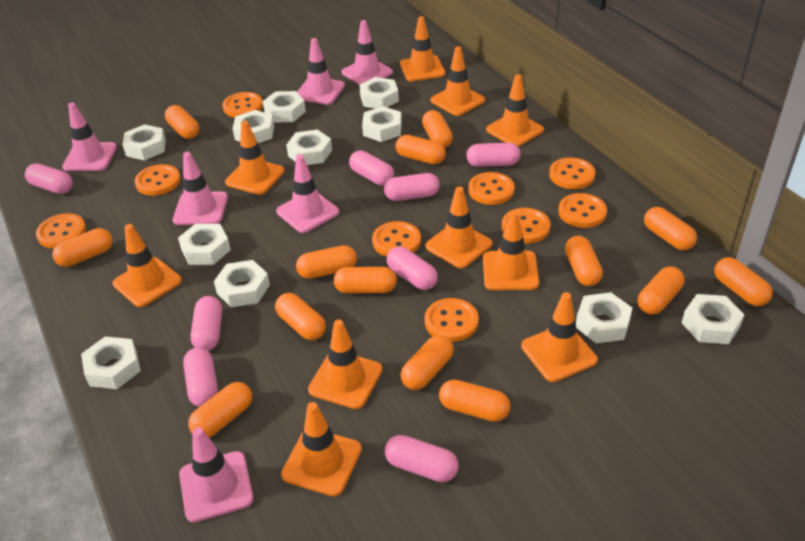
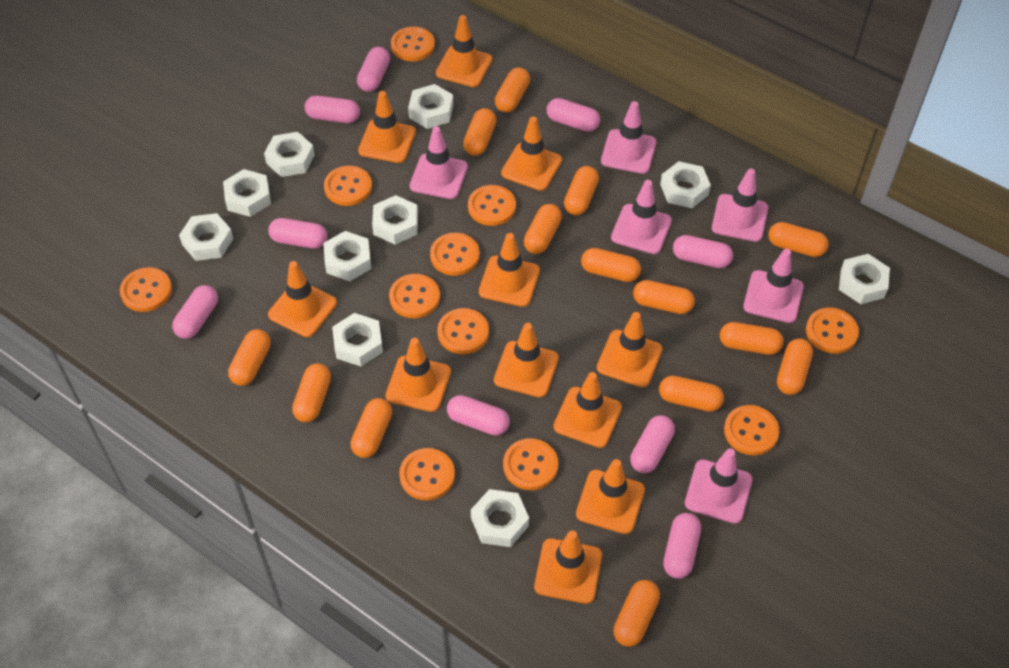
orange button: [36,213,86,248] [135,164,180,196] [222,92,263,117] [372,221,421,257] [425,298,479,342] [468,172,514,205] [502,208,551,244] [549,158,595,189] [558,193,607,228] = 9 -> [120,267,172,312] [324,166,372,206] [389,274,440,318] [391,26,435,61] [399,448,455,500] [430,233,480,276] [437,308,489,354] [468,185,516,226] [503,438,558,490] [724,405,779,455] [806,308,859,354] = 11
orange traffic cone: [113,224,182,307] [225,121,285,195] [281,402,362,496] [308,320,382,409] [400,16,446,81] [425,186,492,269] [430,46,485,116] [483,211,539,290] [486,74,544,147] [521,292,598,382] = 10 -> [268,261,337,337] [358,91,416,163] [385,338,451,412] [436,15,492,87] [479,233,540,307] [494,323,559,397] [501,116,562,191] [534,531,602,604] [554,372,622,448] [576,459,645,534] [597,312,663,387] = 11
pink capsule: [25,163,73,194] [183,347,218,407] [190,296,222,351] [349,150,394,186] [384,173,440,201] [385,435,459,482] [387,246,438,290] [466,143,521,167] = 8 -> [172,285,218,339] [268,218,328,249] [305,96,360,123] [357,47,390,92] [447,395,510,436] [547,98,600,132] [630,415,675,473] [663,513,701,579] [673,235,733,268] = 9
white nut: [81,337,141,389] [123,124,166,161] [178,224,231,265] [214,260,270,307] [233,110,274,143] [263,91,306,123] [286,129,332,165] [359,77,399,108] [362,106,402,142] [576,292,632,343] [682,294,745,344] = 11 -> [179,213,233,261] [223,169,271,217] [264,132,315,177] [323,231,371,281] [332,313,383,366] [372,195,418,245] [408,84,453,129] [471,489,529,547] [660,161,711,208] [839,254,890,304] = 10

